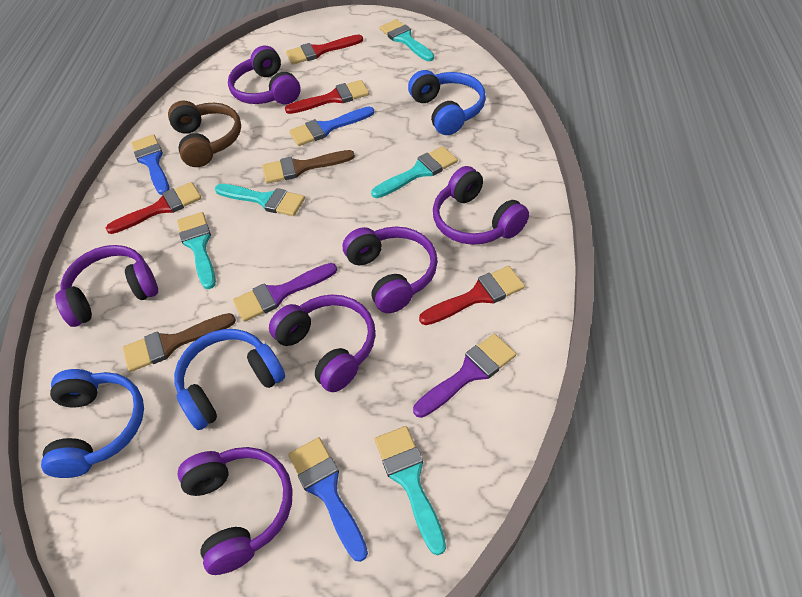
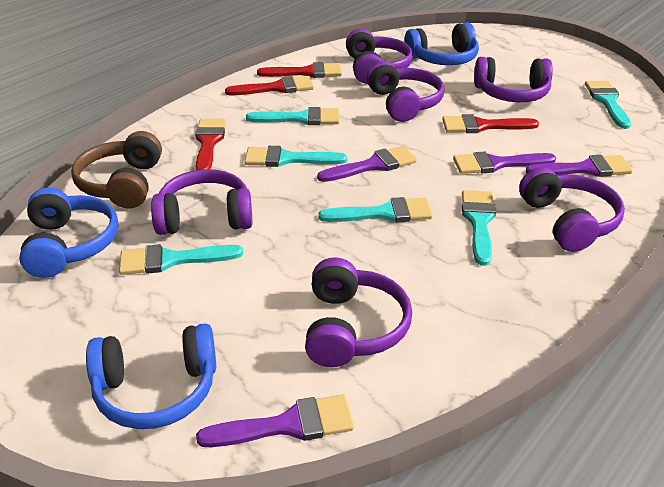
blue brush: [131,134,169,195] [288,437,368,562] [289,107,374,146] = 3 -> none = 0
brown brush: [123,313,236,372] [262,150,355,183] = 2 -> none = 0
purple brush: [233,263,337,322] [413,334,516,418] = 2 -> [196,394,354,447] [317,146,417,182] [453,151,556,174] [525,155,633,177] = 4
turquoise brush: [177,212,216,289] [215,184,305,216] [371,146,458,198] [375,426,446,555] [380,19,434,61] = 5 -> [119,244,243,275] [244,146,347,167] [246,107,340,125] [318,197,433,222] [462,190,496,266] [585,81,631,129] = 6

